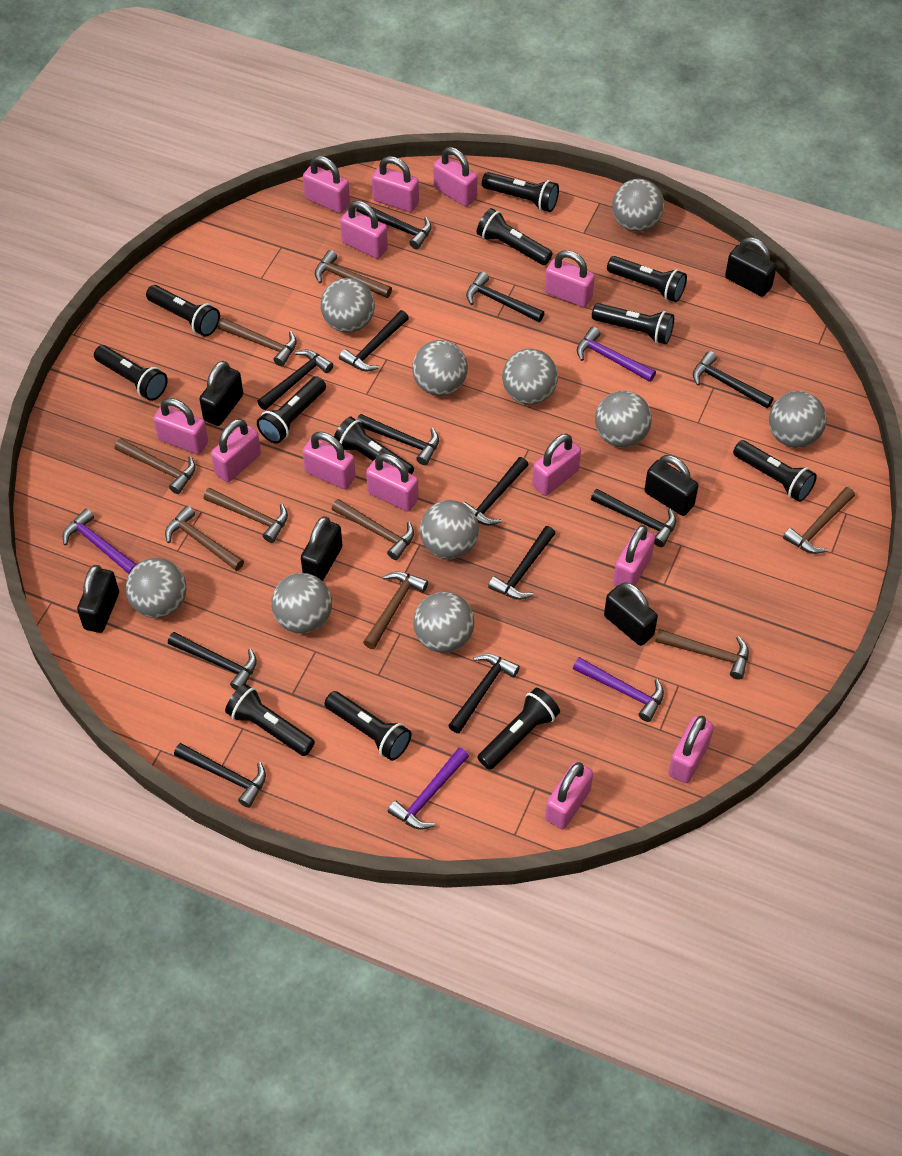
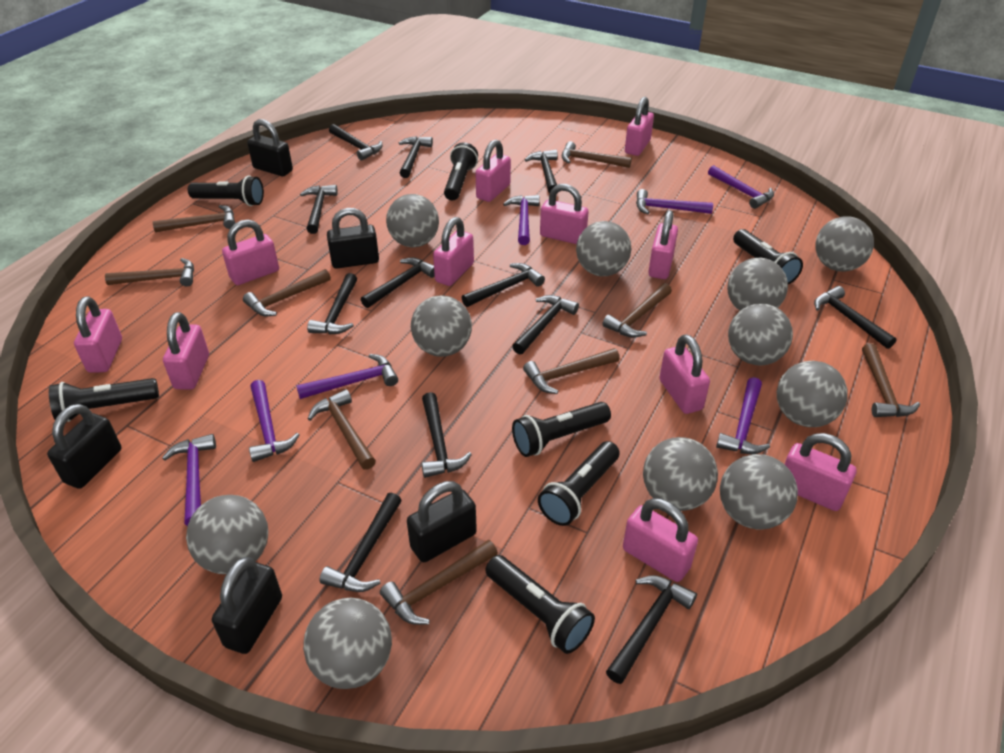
black flashlight: [94,345,168,401] [146,285,220,337] [225,684,315,756] [257,376,326,444] [325,691,411,761] [334,417,414,474] [477,208,553,265] [478,688,560,770] [482,172,559,212] [592,303,674,344] [607,256,687,302] [733,440,817,502] = 12 -> [49,378,159,422] [188,175,264,206] [444,142,478,200] [485,555,595,654] [512,402,611,457] [538,441,620,526] [733,229,803,284] = 7
black padlock: [77,565,119,633] [199,361,243,426] [301,516,343,581] [604,582,658,646] [644,455,698,516] [725,237,777,297] = 6 -> [47,404,121,489] [212,557,282,654] [247,119,293,176] [327,208,379,269] [407,481,477,562] = 5
grey ball: [125,558,187,618] [271,573,332,634] [320,278,375,333] [412,340,468,396] [413,592,474,653] [420,500,479,559] [502,349,558,405] [595,391,652,448] [612,179,664,232] [769,391,827,448] = 10 -> [186,495,268,574] [303,598,392,689] [386,194,439,247] [411,295,472,357] [576,221,631,276] [643,437,718,511] [720,454,798,530] [727,258,788,311] [728,303,793,365] [777,361,848,427] [815,216,874,272] = 11
pink padlock: [153,398,208,454] [211,419,261,482] [303,156,350,214] [303,432,356,489] [340,201,388,259] [366,453,419,511] [372,156,419,212] [433,147,477,207] [532,434,581,496] [545,250,595,307] [545,762,593,829] [613,525,655,586] [668,716,714,783] = 13 -> [74,296,122,373] [163,312,209,390] [222,219,279,285] [433,217,474,286] [475,139,511,202] [540,184,589,244] [623,498,698,582] [625,97,654,156] [648,210,678,279] [659,334,710,414] [784,433,857,511] = 11
purple hammer: [63,508,137,574] [388,748,469,830] [573,657,664,722] [577,327,656,382] = 4 -> [162,434,216,526] [249,380,299,462] [296,354,398,399] [503,195,540,245] [636,189,713,215] [708,165,774,209] [716,377,770,454] = 7

